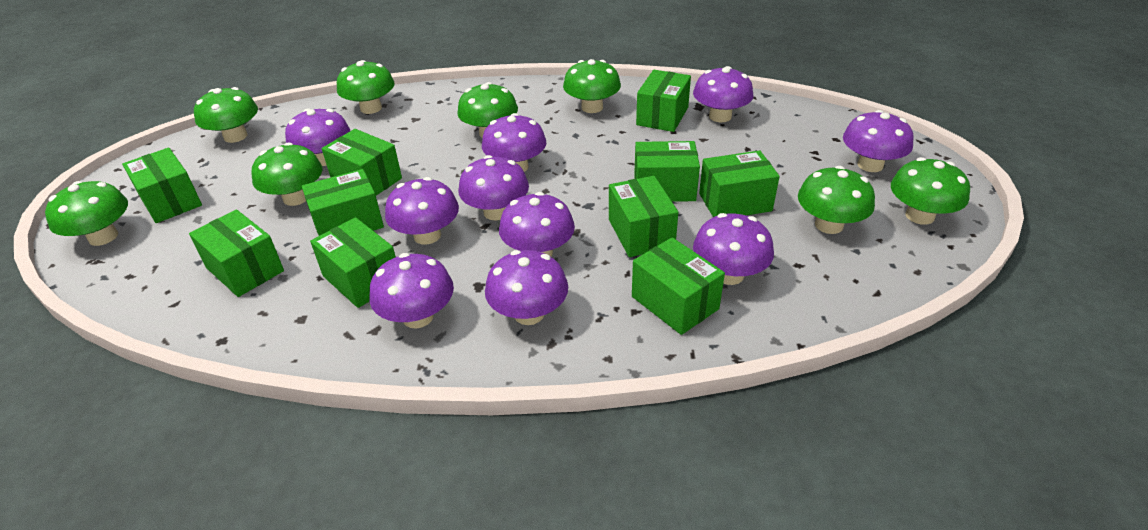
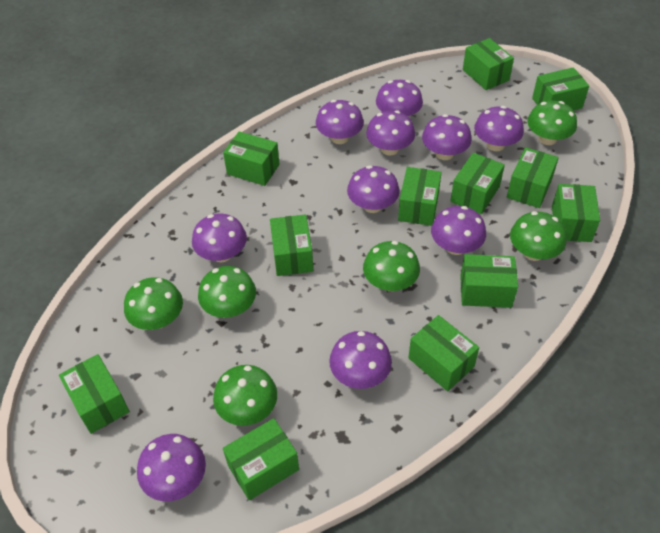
green box: [122,148,202,223] [189,209,284,297] [302,169,384,236] [310,217,396,308] [322,129,402,196] [609,176,678,257] [632,237,725,335] [634,141,700,202] [636,70,691,132] [699,150,780,217] = 10 -> [59,354,130,434] [223,131,279,186] [223,418,299,500] [270,214,313,276] [398,167,442,226] [408,315,479,391] [450,153,505,214] [460,254,518,308] [463,38,514,90] [507,147,559,208] [532,67,589,110] [552,184,600,242] = 12
green mushroom: [45,181,128,246] [194,87,258,143] [252,142,323,206] [337,60,395,114] [457,82,518,138] [563,59,621,113] [798,166,875,234] [891,157,970,225] = 8 -> [124,277,183,330] [198,266,256,318] [213,365,277,426] [363,241,420,291] [510,211,567,261] [527,101,577,145] = 6

